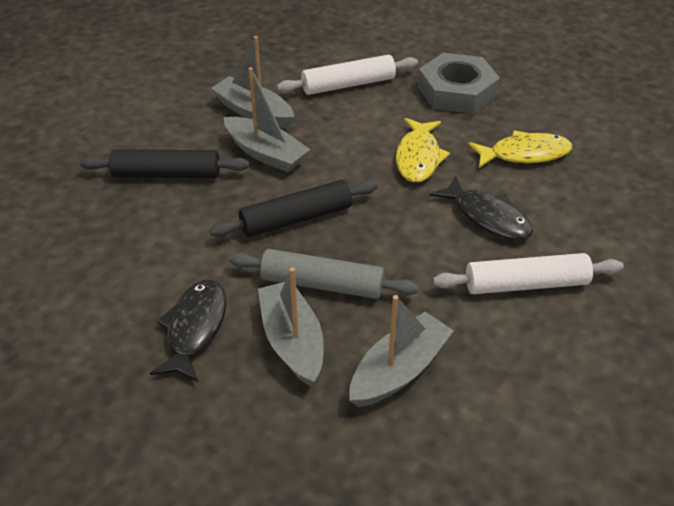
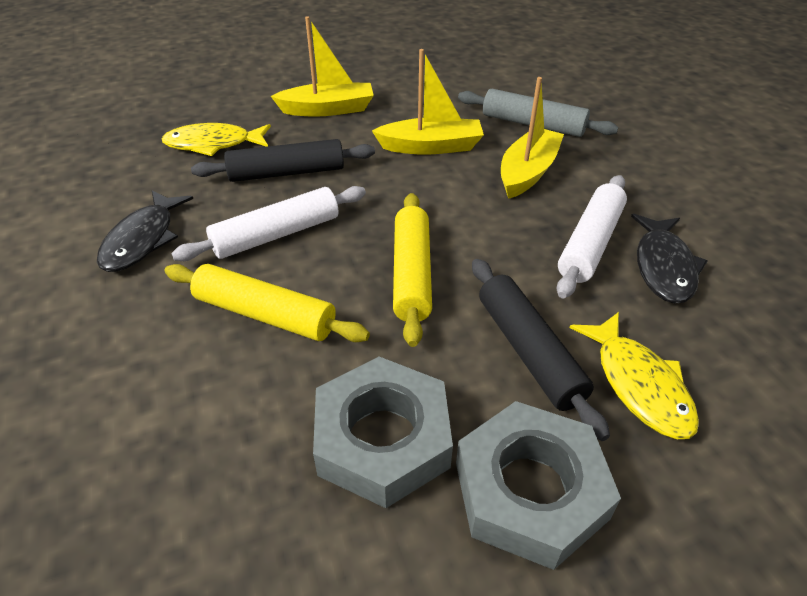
grey boat: [211,36,294,129] [224,67,310,172] [258,267,324,386] [349,295,453,407] = 4 -> none = 0
grey nut: [418,53,500,114] = 1 -> [313,357,453,508] [456,401,621,570] = 2
yellow boat: none = 0 -> [271,16,374,117] [372,49,484,155] [501,77,564,199] = 3
yellow rolling pin: none = 0 -> [165,264,370,342] [393,193,432,347] = 2

